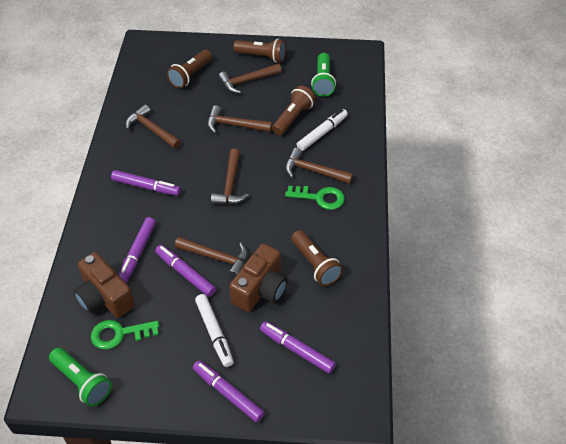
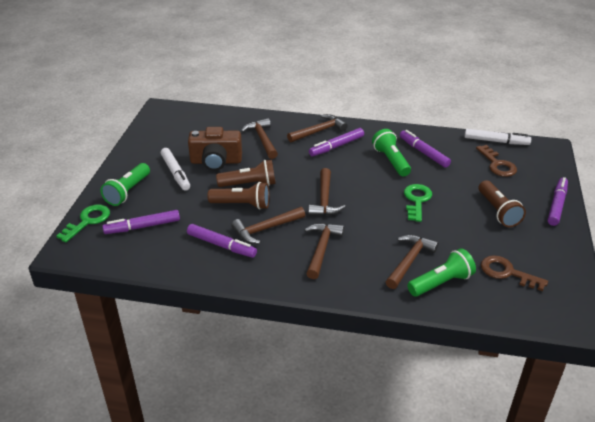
brown camera: [74,252,135,318] [229,243,287,312] = 2 -> [188,127,242,171] = 1
brown flashlight: [167,50,212,89] [233,39,286,63] [272,86,316,135] [291,230,343,286] = 4 -> [208,182,270,210] [216,160,276,187] [479,180,526,227] = 3
brown key: none = 0 -> [476,145,517,177] [481,255,548,291] = 2
green flashlight: [49,348,112,407] [311,53,336,97] = 2 -> [100,163,150,206] [372,129,411,177] [407,248,476,297] = 3

